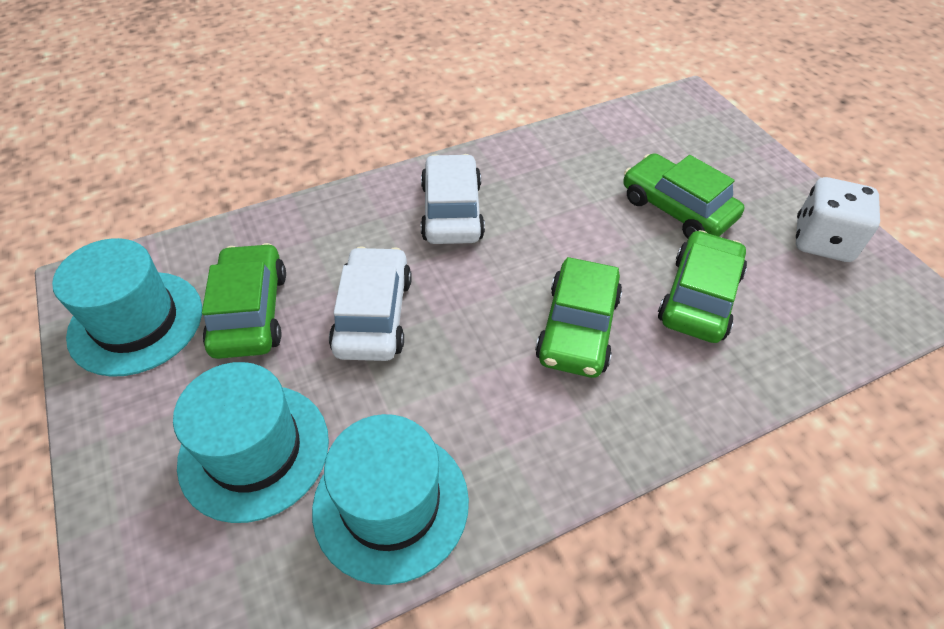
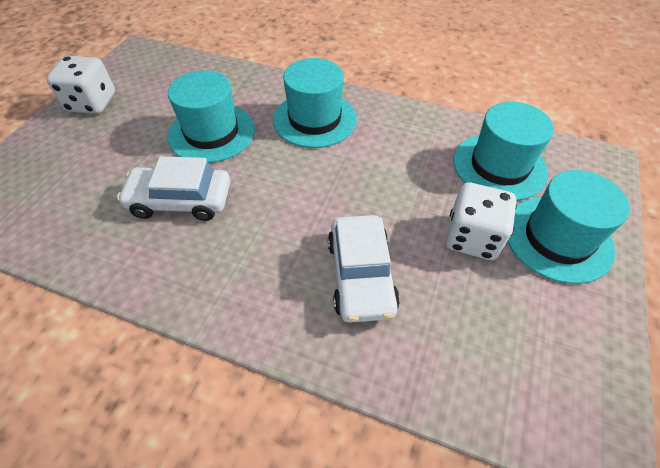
green car: [202,243,286,359] [535,257,622,378] [623,153,744,238] [658,230,747,343] = 4 -> none = 0
turquoise hat: [52,238,202,377] [173,362,329,523] [312,414,469,585] = 3 -> [168,70,255,163] [273,58,357,148] [453,102,554,201] [507,170,630,284] = 4
white dice: [796,177,880,262] = 1 -> [46,56,115,114] [445,182,517,260] = 2

